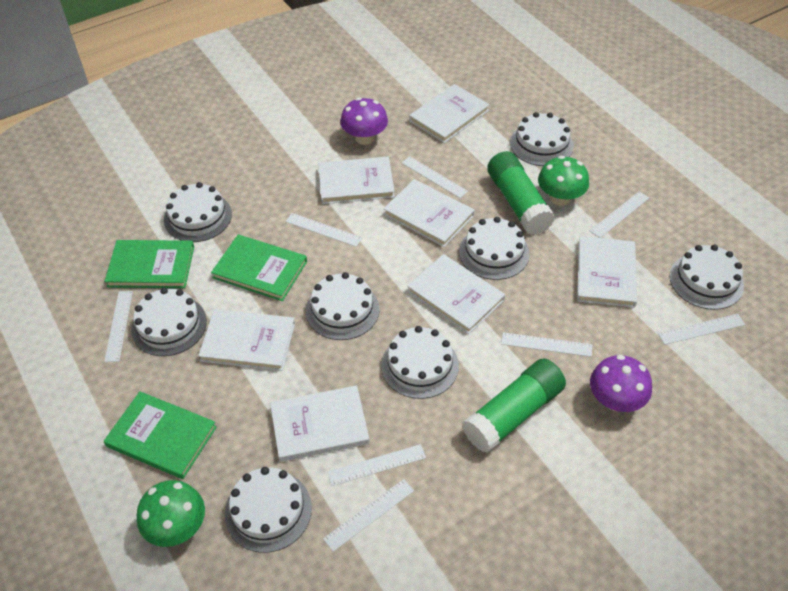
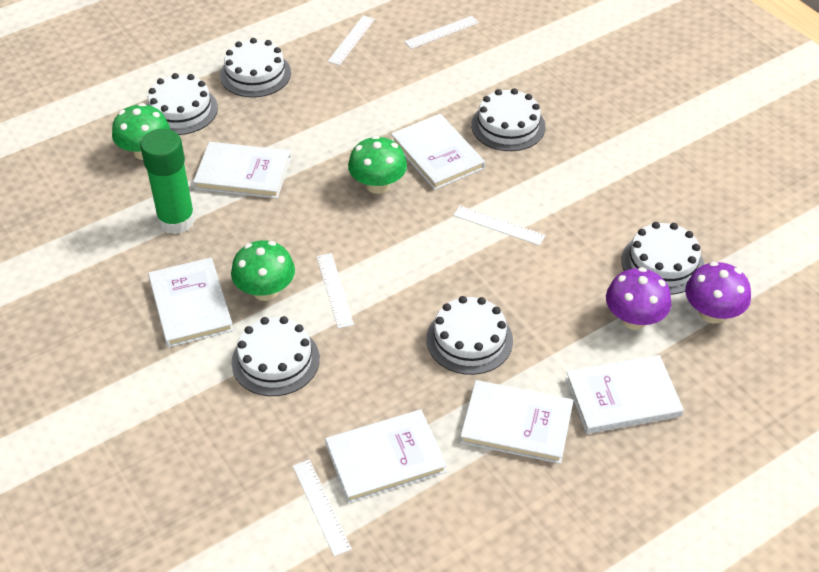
green book: [104,391,217,479] [105,240,194,288] [211,235,307,301] = 3 -> none = 0
green glue stick: [462,359,566,453] [487,151,555,235] = 2 -> [140,129,195,234] = 1
green mushroom: [136,480,205,547] [538,156,589,206] = 2 -> [112,103,170,160] [231,240,295,301] [348,136,407,194] = 3
white book: [198,309,295,371] [270,385,370,462] [318,157,395,204] [384,179,475,247] [407,254,505,334] [409,84,490,143] [577,236,637,308] = 7 -> [148,257,234,347] [193,142,291,199] [325,409,447,503] [391,114,485,190] [460,380,573,464] [565,355,684,434] = 6
white cake: [131,288,207,356] [164,182,232,242] [225,467,312,553] [306,272,380,340] [381,326,459,399] [459,217,529,280] [510,112,574,166] [670,245,744,310] = 8 -> [146,73,218,135] [220,38,291,98] [231,316,320,396] [426,296,513,375] [471,88,545,151] [621,222,704,295] = 6
white ruler: [104,291,133,362] [285,213,362,247] [323,479,414,552] [327,444,426,486] [402,156,468,198] [501,332,592,357] [590,191,649,238] [658,314,745,345] = 8 -> [293,459,352,557] [316,253,354,328] [327,16,375,65] [404,16,479,49] [453,205,545,246] = 5

